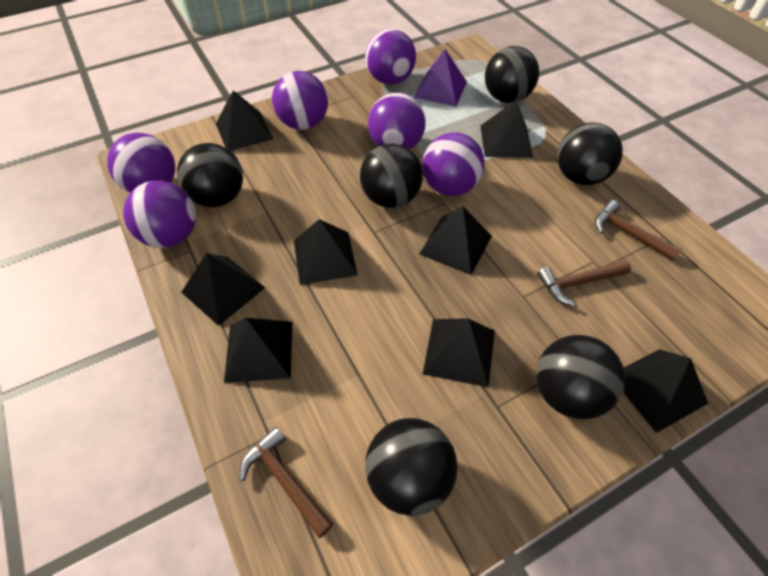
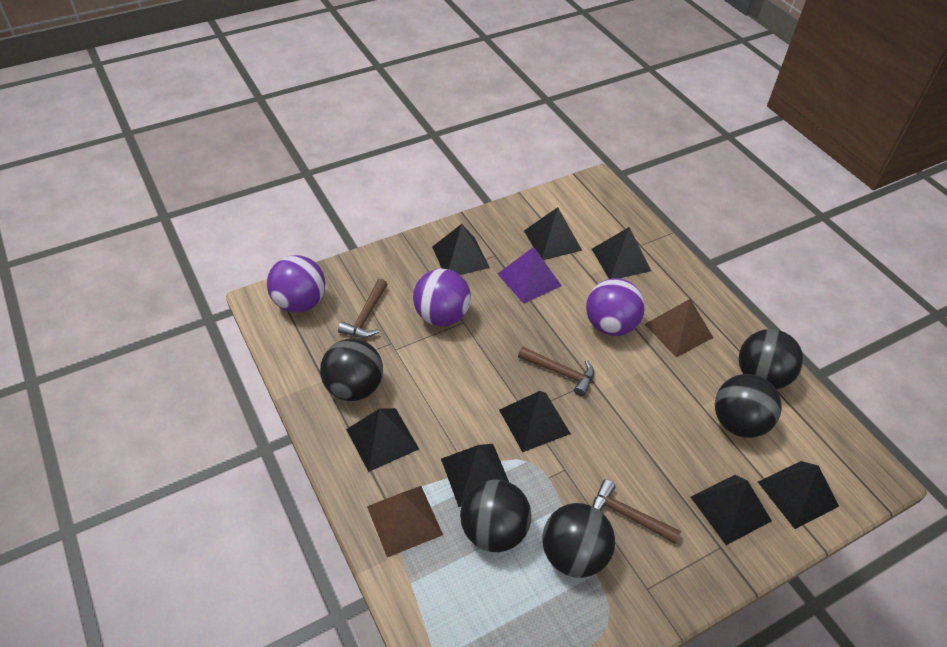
black ball: [177,143,243,207] [360,143,423,208] [365,418,458,516] [485,46,539,103] [536,335,625,419] [557,123,623,185] = 6 -> [320,339,383,401] [460,479,531,552] [542,503,615,578] [715,374,782,438] [739,329,803,389] = 5
brown pyramid: none = 0 -> [367,486,443,557] [644,299,713,357] = 2
purple ball: [107,133,176,193] [123,181,196,248] [272,71,328,130] [365,29,416,85] [368,92,426,149] [422,132,485,196] = 6 -> [267,255,325,313] [413,269,471,326] [586,278,645,336] = 3

